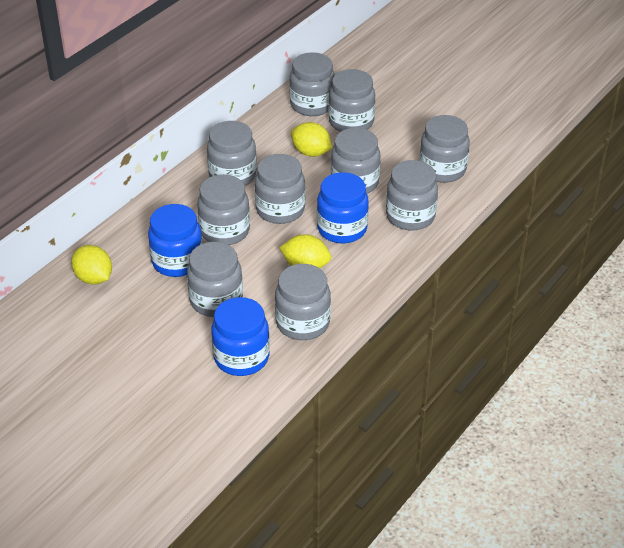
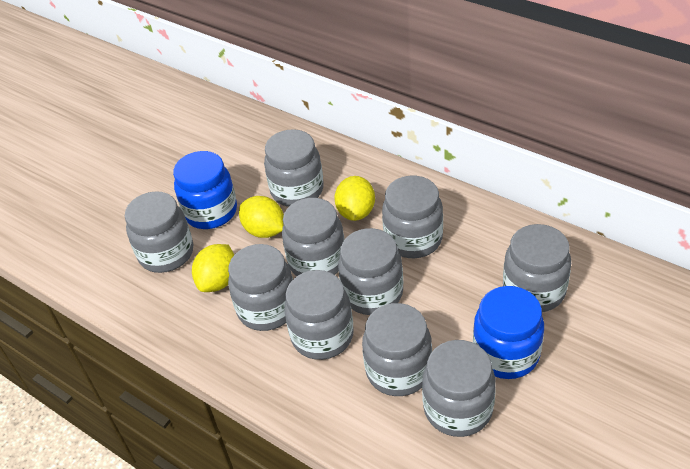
blue jar: [148,204,202,277] [211,297,270,376] [317,172,369,243] = 3 -> [173,151,237,229] [473,286,544,379] = 2

